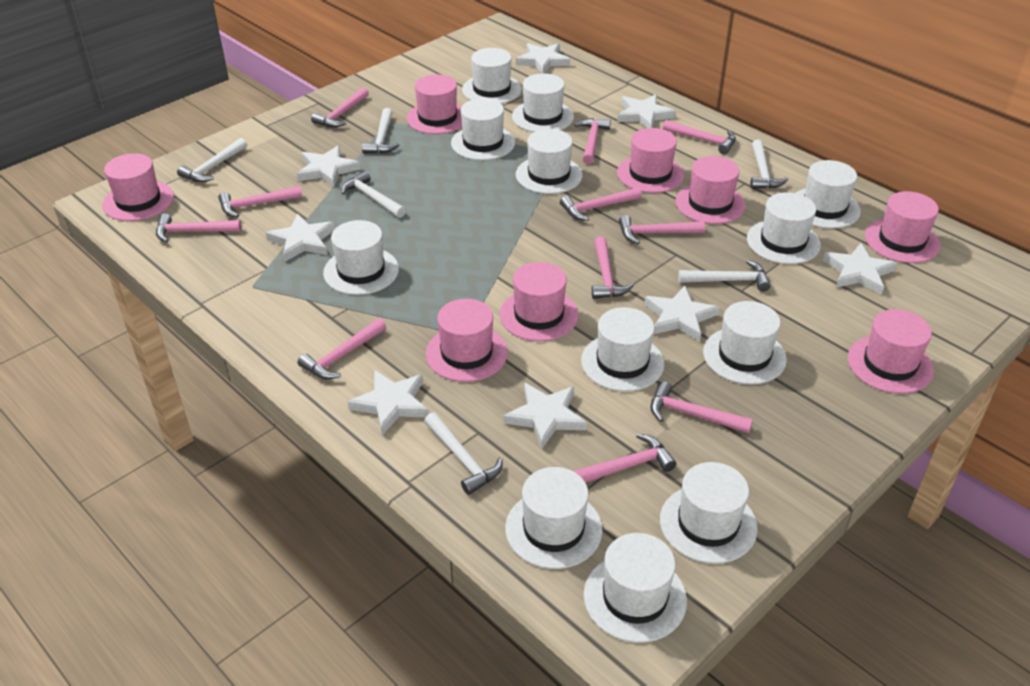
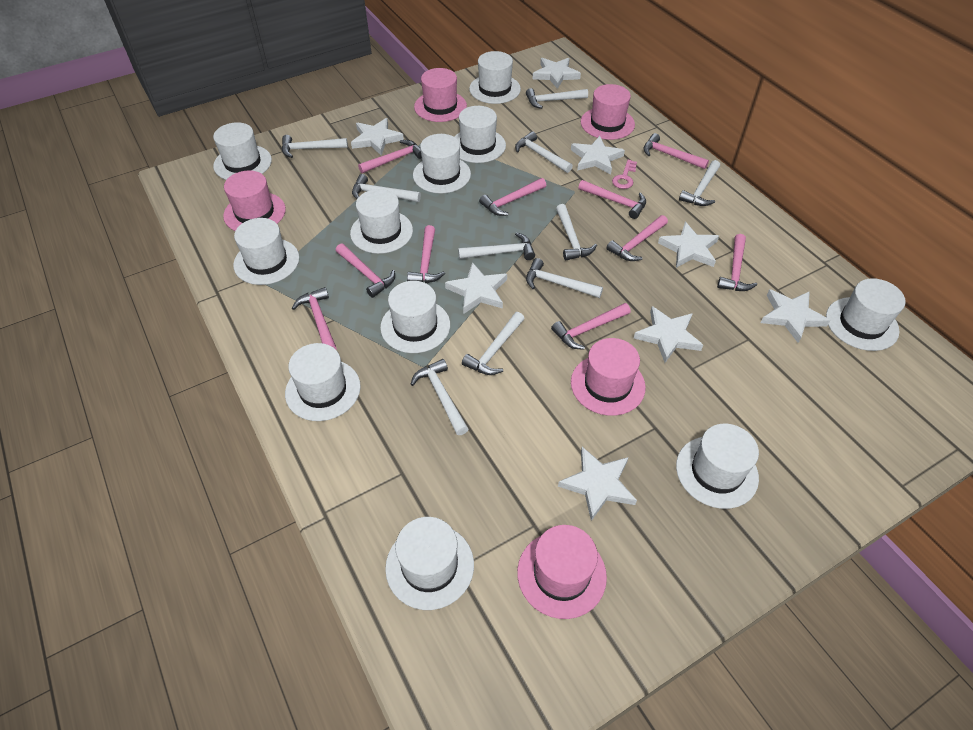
pink hammer: [156,213,241,243] [218,186,303,217] [298,318,386,379] [311,87,369,127] [560,187,642,221] [573,433,676,483] [575,118,611,164] [592,237,634,299] [619,215,705,244] [651,381,753,433] [663,120,736,155] = 11 -> [292,287,337,349] [336,244,395,298] [358,140,422,173] [407,225,445,283] [479,178,546,216] [551,303,631,350] [578,180,646,219] [606,215,668,261] [644,133,709,169] [717,234,757,291] = 10
pink hat: [102,153,174,221] [407,75,462,134] [426,299,508,382] [500,262,579,341] [617,128,684,193] [675,156,746,224] [848,309,934,394] [865,191,940,263] = 8 -> [223,170,286,231] [414,68,467,122] [517,525,607,619] [571,338,646,416] [581,84,635,140] = 5
pink key: none = 0 -> [612,160,637,189] = 1
white hammer: [177,138,247,182] [341,171,406,218] [362,108,400,154] [424,412,503,495] [678,260,771,292] [750,140,788,189] = 6 -> [282,135,348,158] [352,174,421,202] [410,359,468,435] [458,232,535,260] [462,312,525,375] [515,131,573,173] [526,88,588,109] [526,258,603,298] [556,204,597,260] [679,160,720,206] = 10
white hat: [323,220,399,295] [451,98,515,160] [462,48,522,104] [505,467,603,569] [512,73,574,132] [516,129,583,194] [581,307,664,392] [584,533,687,643] [660,462,758,564] [703,301,787,385] [747,192,821,264] [796,160,861,229] = 12 -> [213,122,272,180] [233,218,299,285] [285,343,361,421] [350,189,413,254] [380,281,450,353] [385,517,474,610] [413,134,471,194] [454,106,506,163] [469,51,521,104] [676,424,759,509] [826,278,906,351] = 11

